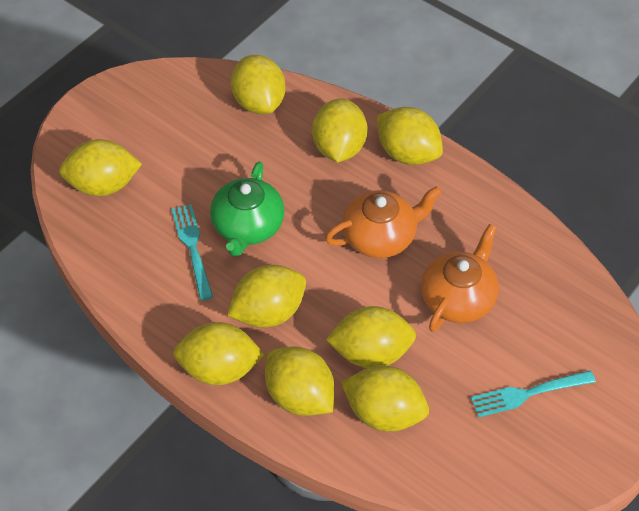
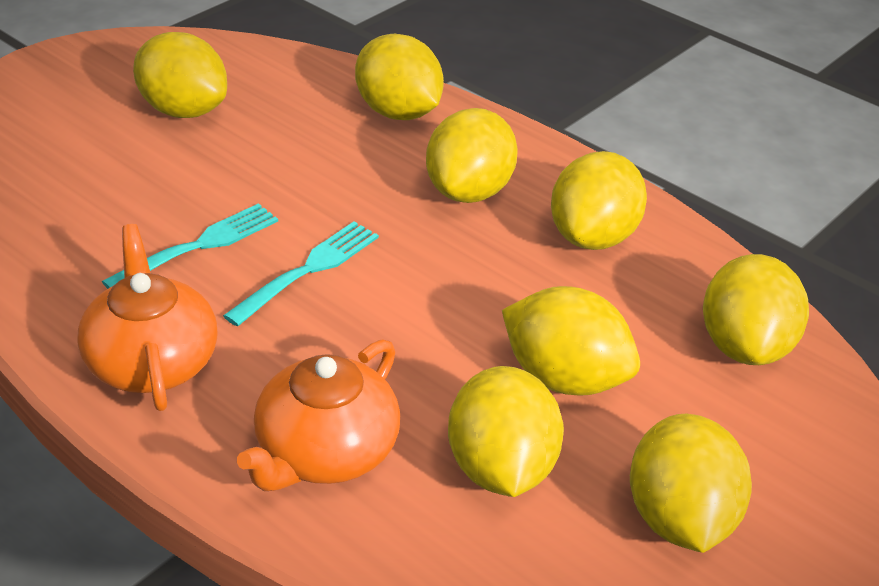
green teapot: [210,162,285,257] = 1 -> none = 0
yellow lemon: [59,139,142,196] [173,322,265,385] [227,265,306,328] [231,55,285,114] [265,346,334,416] [312,98,368,162] [326,306,416,368] [341,366,429,432] [377,107,443,165] = 9 -> [133,32,227,118] [355,34,444,120] [426,108,518,203] [448,366,564,497] [502,286,640,396] [551,151,647,250] [630,414,752,553] [703,254,809,365] = 8

